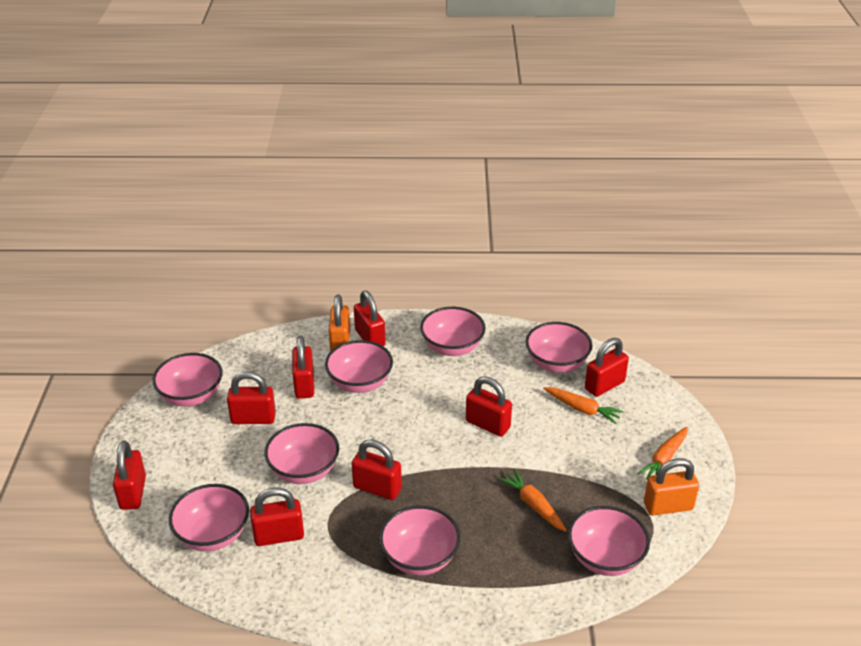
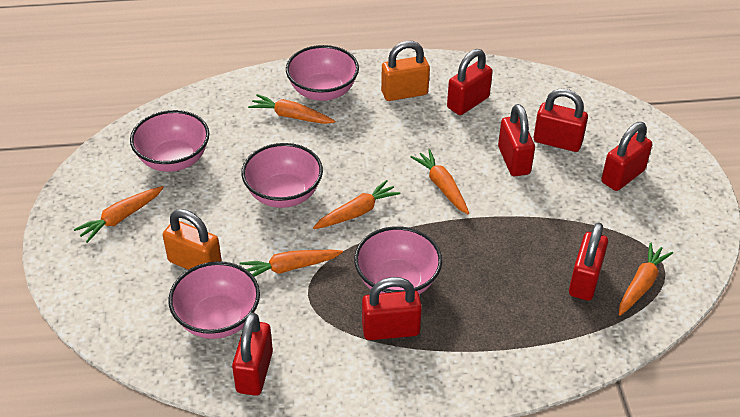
orange carrot: [498,469,567,532] [543,387,624,424] [637,427,688,479] = 3 -> [74,186,164,243] [239,250,343,277] [248,94,335,124] [313,180,401,229] [411,149,469,214] [619,242,673,316] = 6
pink bowl: [152,353,222,407] [169,484,249,551] [264,423,339,484] [325,340,393,393] [379,505,460,575] [420,307,486,356] [526,322,593,373] [568,506,650,576] = 8 -> [130,110,209,172] [168,261,260,339] [241,143,323,208] [286,45,359,101] [354,226,442,294] = 5
red padlock: [113,440,146,510] [227,371,276,424] [250,487,304,546] [292,336,314,399] [352,439,402,500] [354,291,386,346] [466,376,512,437] [585,338,629,397] = 8 -> [232,313,273,396] [362,277,422,340] [447,49,493,115] [498,104,535,176] [534,89,588,152] [569,222,608,301] [601,122,652,191] = 7

